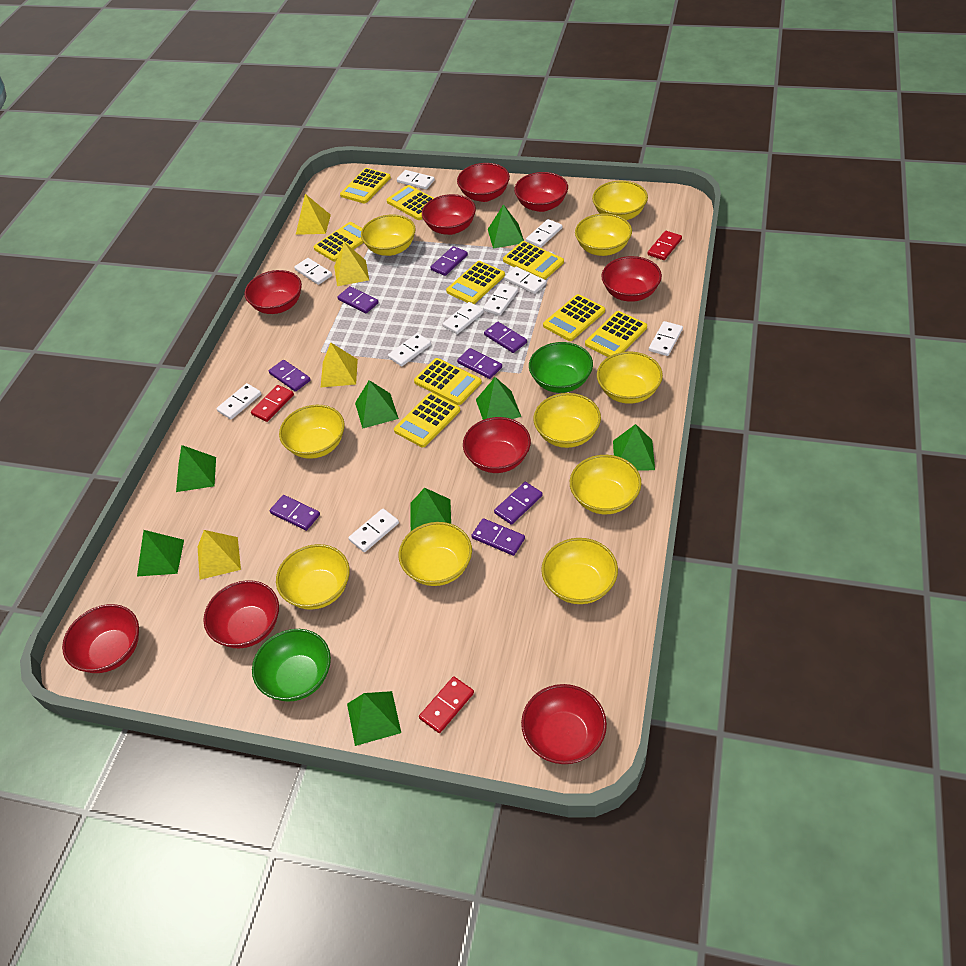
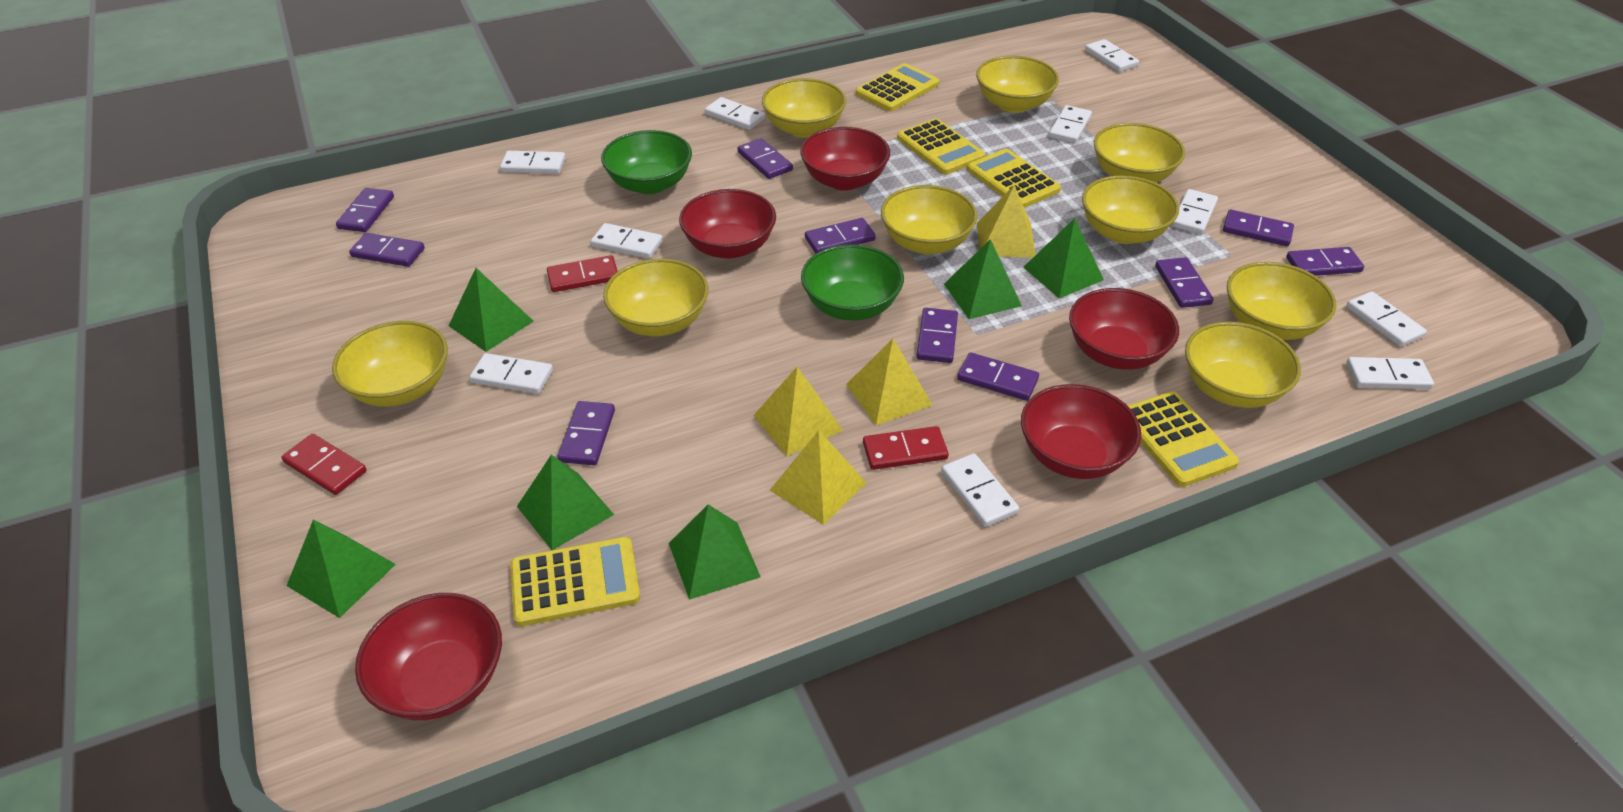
green pyramid: [137,530,184,576] [176,445,216,492] [347,691,401,746] [355,380,399,429] [410,488,451,531] [476,377,521,420] [488,204,524,249] [613,424,655,471] = 8 -> [287,520,396,618] [449,268,534,352] [517,455,614,550] [669,504,761,600] [944,239,1022,319] [1023,218,1104,298] = 6
purple domino: [269,360,311,392] [270,495,320,531] [337,286,379,313] [430,246,468,276] [457,348,502,379] [471,518,525,556] [484,322,527,353] [494,482,542,525] = 8 -> [336,188,394,232] [349,233,425,267] [557,401,615,465] [738,138,793,179] [805,218,876,254] [917,308,958,363] [957,352,1039,401] [1155,257,1214,308] [1223,210,1294,246] [1286,247,1364,276] = 10
red bowl: [62,604,139,673] [203,580,279,648] [244,270,302,314] [422,194,476,235] [457,163,510,202] [463,417,531,473] [514,172,568,212] [521,684,607,764] [601,256,662,302] = 9 -> [355,593,502,720] [679,189,776,259] [800,127,890,191] [1021,384,1141,479] [1069,288,1179,370] = 5
yellow bowl: [276,544,350,610] [279,405,345,459] [361,214,416,256] [399,522,472,586] [533,393,601,448] [541,538,618,604] [570,455,641,514] [575,213,632,256] [592,181,648,220] [597,352,663,404] = 10 -> [332,321,448,407] [603,259,708,336] [762,78,846,138] [881,185,978,254] [976,56,1059,113] [1082,175,1179,244] [1094,123,1185,183] [1185,322,1301,408] [1227,262,1336,340] = 9
yellow calculator: [314,222,364,262] [340,168,391,204] [386,185,434,220] [394,393,460,447] [414,358,482,405] [446,261,505,304] [503,241,564,280] [543,294,605,341] [585,311,647,357] = 9 -> [510,537,640,626] [856,63,939,111] [897,118,985,174] [967,149,1061,208] [1128,391,1239,487] = 5

